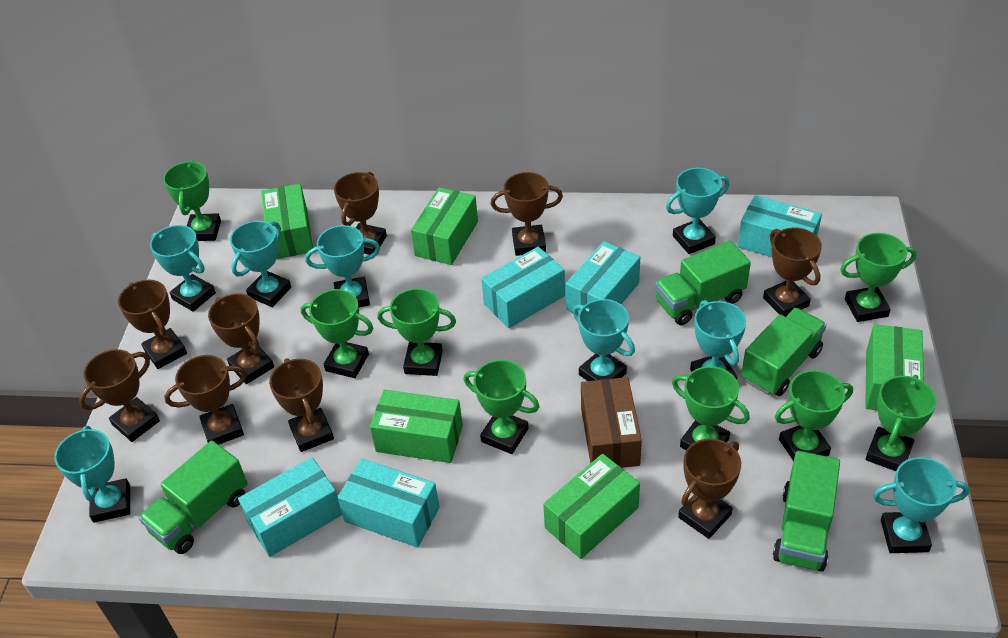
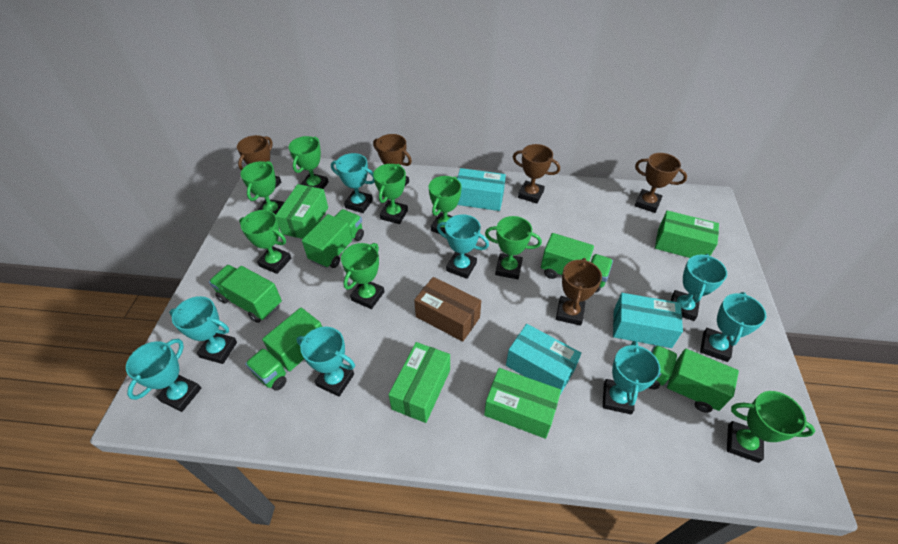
brown trophy: [79,349,160,442] [118,280,187,369] [164,355,247,445] [208,293,274,384] [269,358,334,452] [334,172,387,255] [491,172,563,256] [678,438,741,539] [763,228,822,317] = 9 -> [237,135,281,188] [373,134,412,186] [513,144,560,203] [556,258,602,326] [635,153,687,213] = 5
green box: [261,184,313,259] [370,390,463,463] [411,187,478,265] [543,454,640,559] [865,324,924,411] = 5 -> [276,184,328,239] [388,342,450,423] [484,368,561,439] [655,210,719,258] = 4
green truck: [139,440,248,554] [655,241,751,325] [741,308,826,396] [773,451,840,572] = 4 -> [209,265,282,323] [245,308,322,391] [302,209,364,268] [541,233,613,293] [648,345,739,413] = 5
turquoise box: [238,457,342,557] [337,458,440,547] [481,247,565,328] [565,241,640,314] [737,195,822,257] = 5 -> [457,168,506,211] [506,324,581,395] [613,293,683,348] = 3

